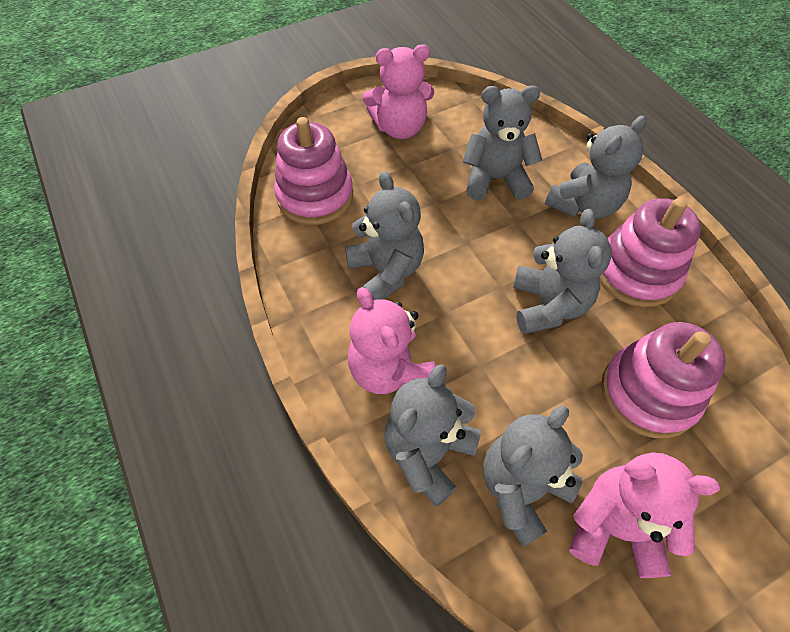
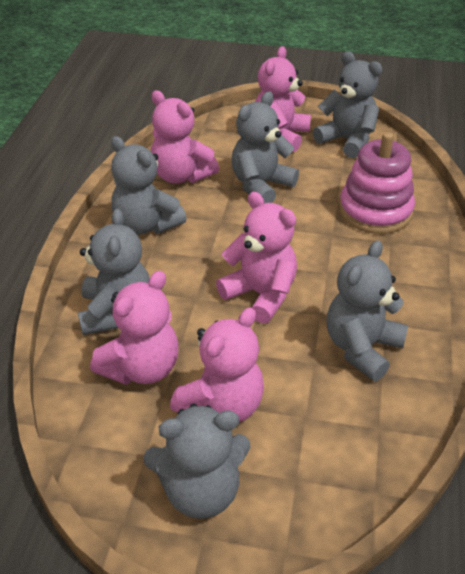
pink stacking toy: [274,117,353,225] [599,198,701,307] [601,322,726,439] = 3 -> [339,132,415,234] = 1
pink teddy bear: [348,287,436,394] [363,44,435,139] [569,452,720,578] = 3 -> [90,271,178,385] [151,90,219,184] [170,307,264,422] [216,192,297,324] [255,46,311,152] = 5

